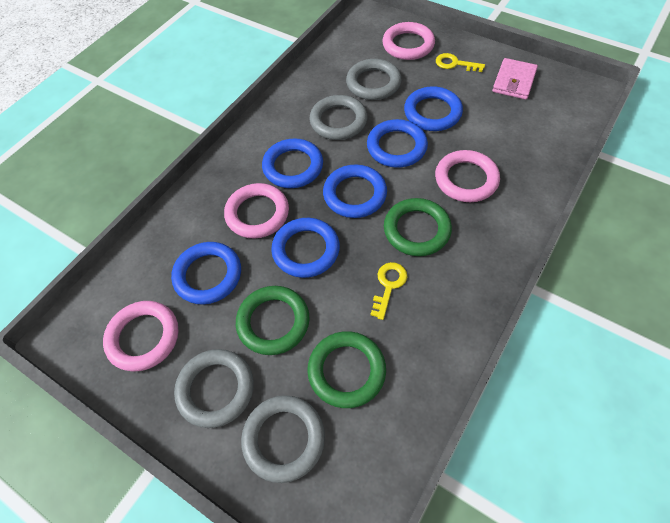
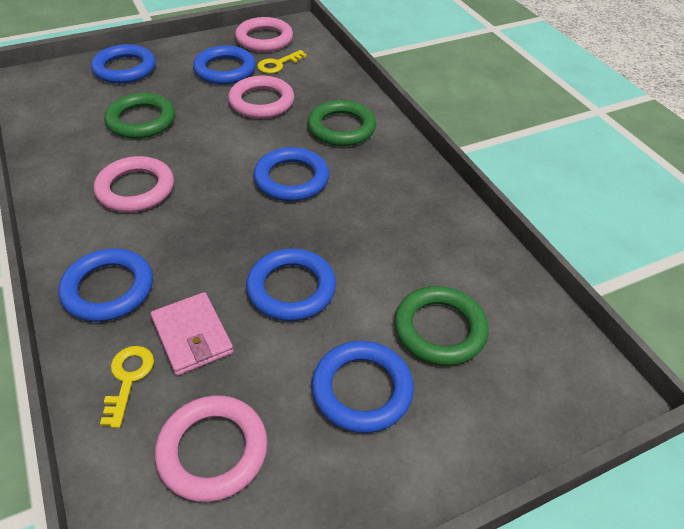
grey ring: [174,349,254,428] [241,395,325,483] [310,95,367,140] [346,59,401,100] = 4 -> none = 0

